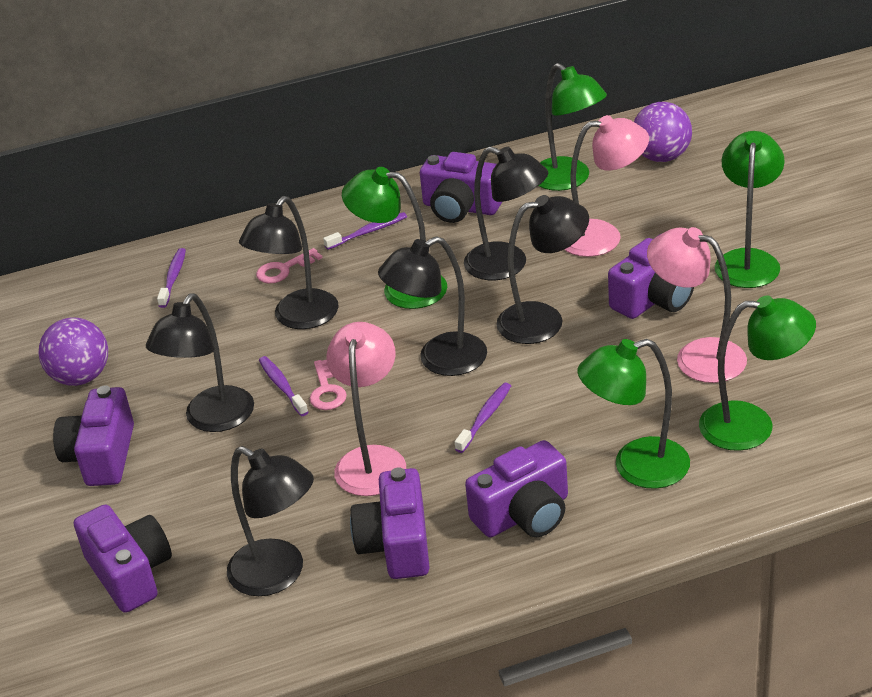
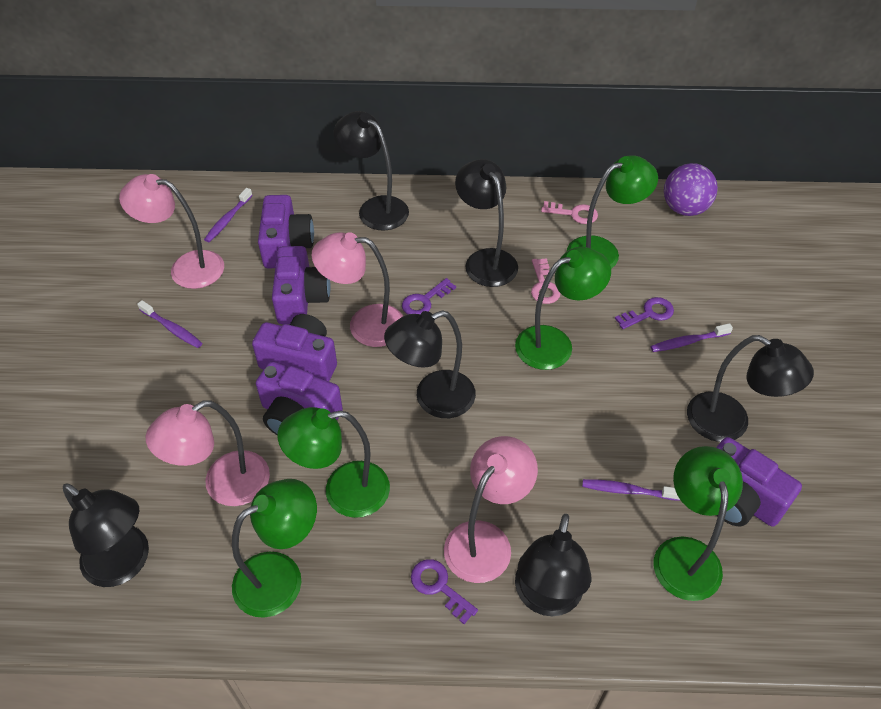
pink lamp: [326,322,406,496] [564,115,649,257] [647,227,747,383] = 3 -> [119,174,224,289] [146,400,270,506] [311,232,403,347] [444,436,538,583] = 4
purple ball: [39,317,108,386] [634,102,692,162] = 2 -> [664,163,718,216] = 1
purple camera: [53,385,134,486] [74,504,172,613] [350,467,430,579] [420,152,502,223] [465,440,568,537] [608,234,694,319] = 6 -> [252,314,337,382] [256,361,343,435] [258,195,314,268] [272,246,331,324] [716,437,802,527] = 5
purple key: none = 0 -> [402,278,456,314] [411,559,478,624] [615,297,674,329] = 3

